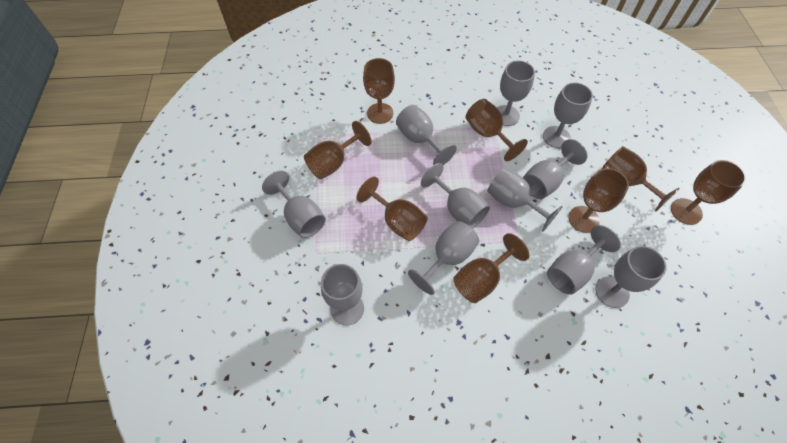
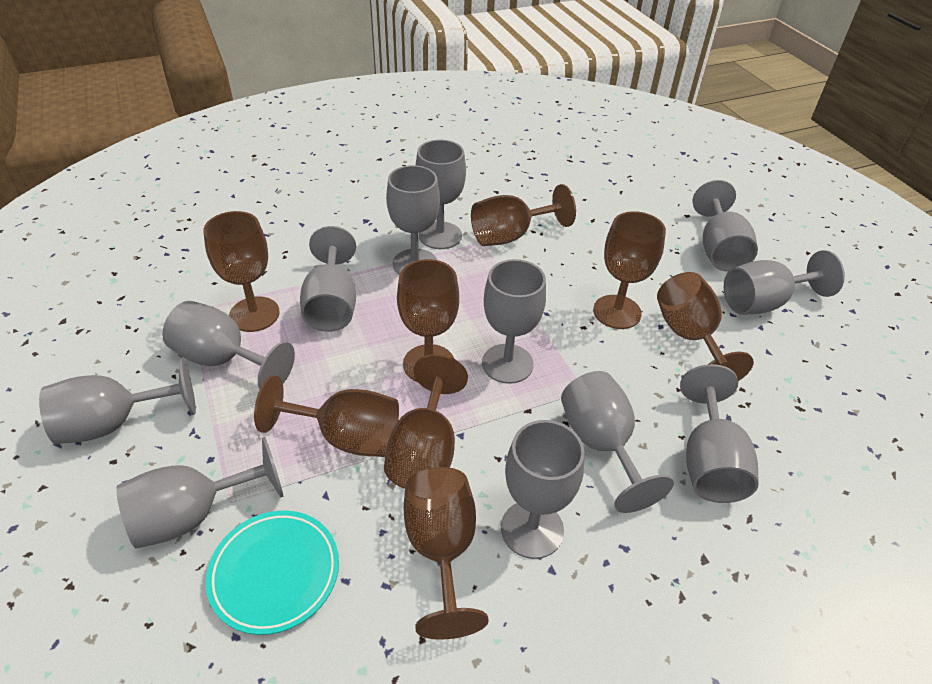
grey goblet: [262,170,326,238] [321,264,364,326] [396,105,457,165] [408,221,479,295] [421,163,490,228] [487,168,563,232] [497,61,535,126] [523,139,588,199] [543,83,593,148] [547,225,621,295] [595,246,666,308] = 11 -> [39,359,196,444] [116,437,283,548] [162,301,295,389] [300,226,356,332] [386,165,440,274] [416,140,466,249] [482,259,546,384] [501,420,585,559] [561,371,674,513] [680,364,759,503] [692,180,758,272] [724,250,845,315] = 12
turquoise plate: none = 0 -> [206,510,339,635] = 1

